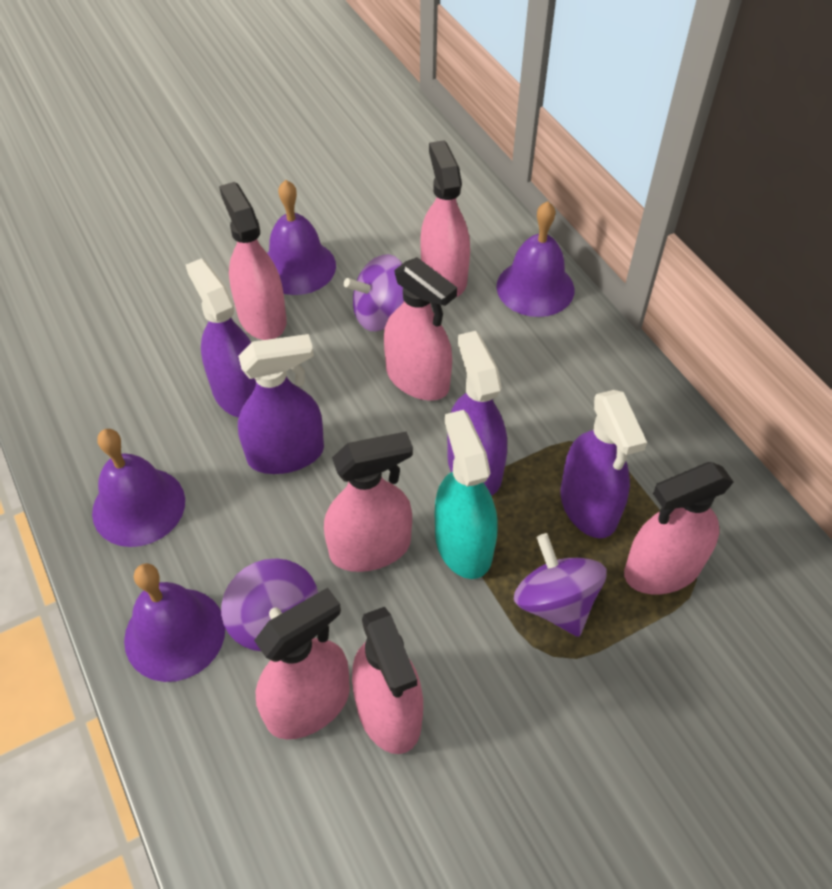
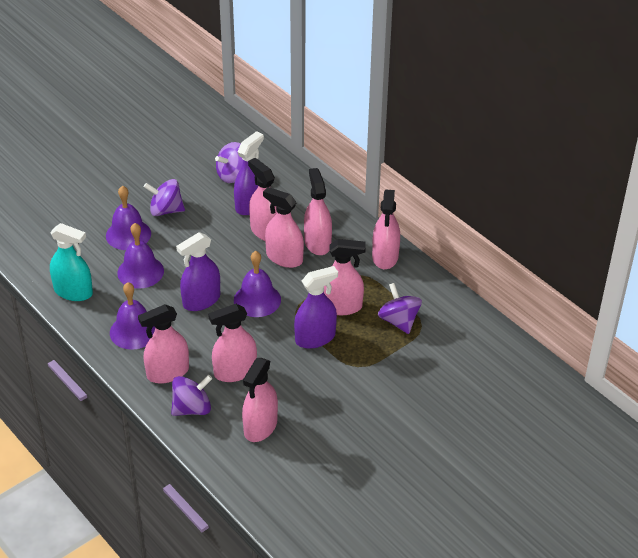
pink spray bottle: [219,182,287,340] [254,588,350,739] [324,431,413,572] [352,607,423,754] [384,257,457,401] [421,140,470,297] [624,462,734,594] = 7 -> [138,304,189,384] [208,304,257,382] [242,358,278,442] [248,158,277,241] [263,187,304,268] [304,168,332,255] [324,239,366,315] [372,190,400,269] = 8
purple spinning top: [221,558,318,651] [344,254,404,331] [514,533,607,637] = 3 -> [144,179,185,216] [171,375,212,416] [215,142,243,183] [378,283,422,334] = 4
purple spray bottle: [186,258,256,418] [238,334,324,474] [447,331,507,496] [561,390,647,538] = 4 -> [176,232,220,311] [234,131,264,215] [294,266,338,349] = 3

